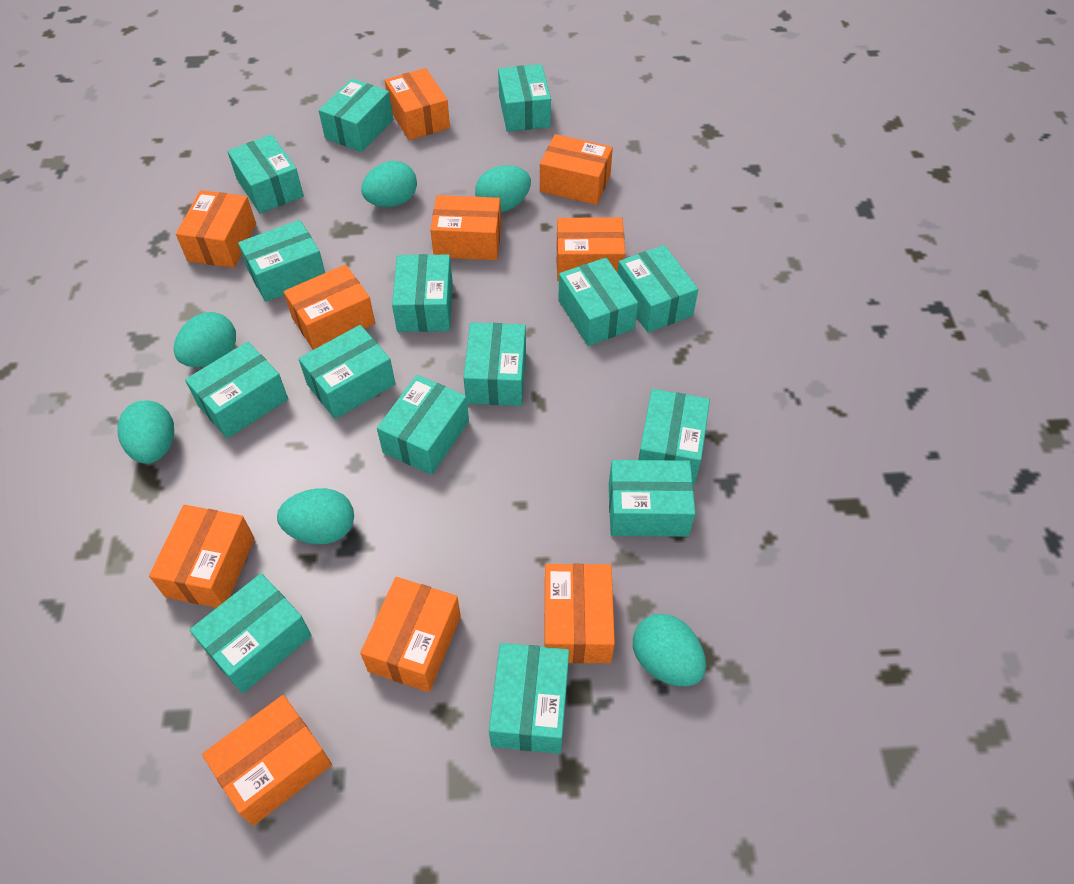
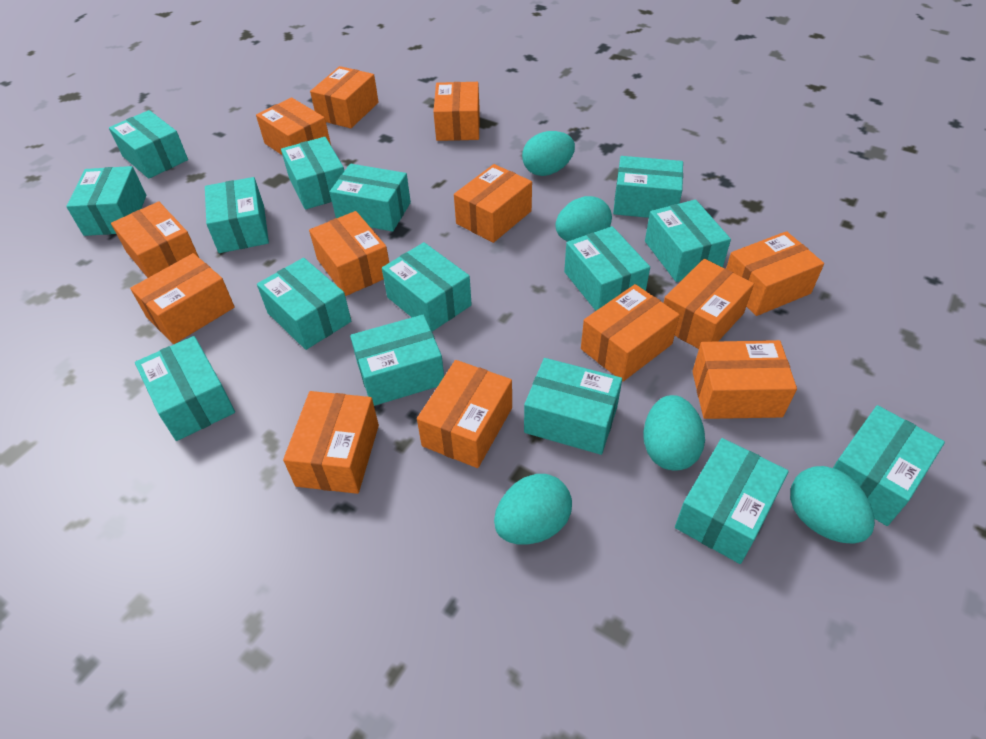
orange box: [149,505,255,608] [176,190,256,268] [202,695,332,826] [284,264,375,350] [360,577,461,692] [385,68,450,140] [430,195,501,260] [540,134,613,205] [545,564,615,664] [557,218,625,281] = 10 -> [111,202,199,278] [130,253,235,344] [256,98,331,156] [283,391,379,494] [309,211,389,296] [310,66,379,128] [417,360,512,468] [433,82,480,141] [454,164,532,243] [581,284,680,382] [664,259,754,349] [692,340,797,419] [726,231,824,316] = 13
turquoise egg: [117,400,174,464] [174,312,236,367] [277,488,354,544] [361,161,417,207] [475,165,531,212] [633,614,706,686] = 6 -> [494,474,572,544] [522,131,575,176] [555,196,612,242] [643,395,705,471] [790,466,875,544] = 5

